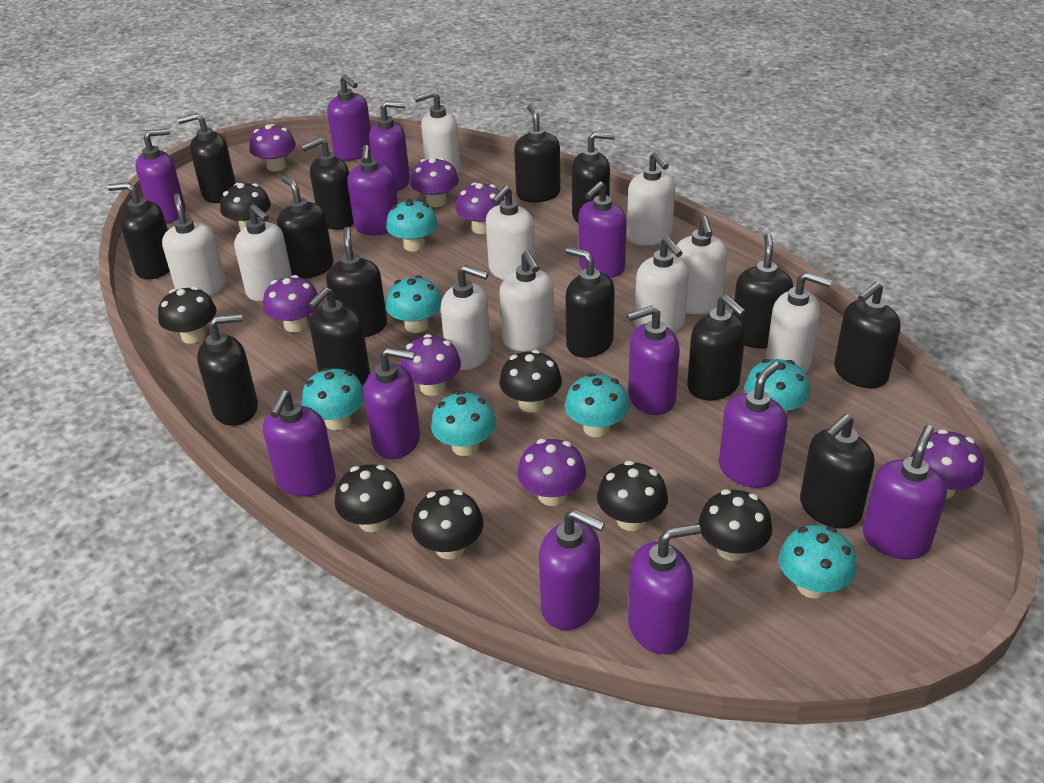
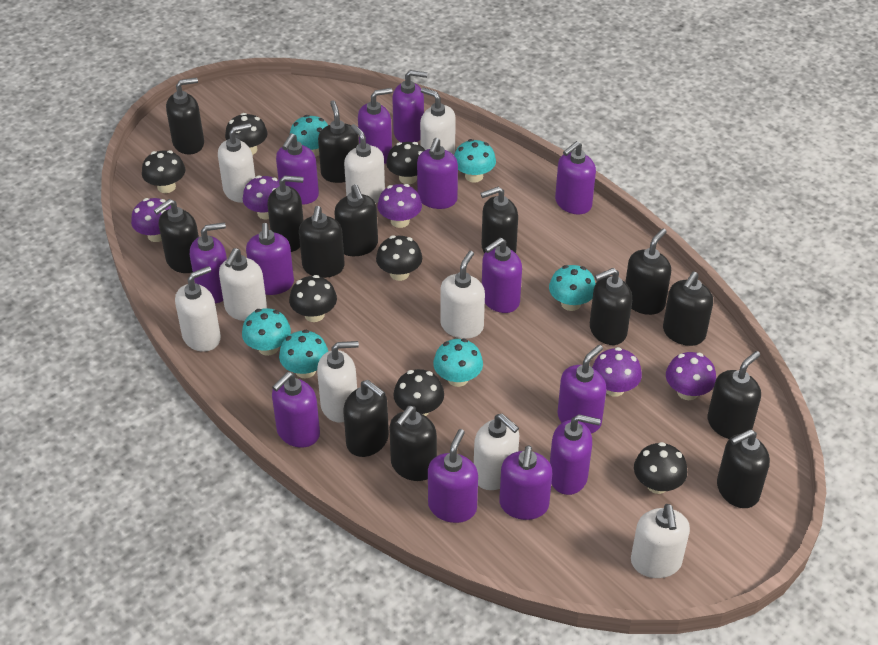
purple mushroom: [250,124,296,172] [263,275,319,332] [400,334,461,396] [410,158,459,207] [456,182,504,234] [517,439,586,506] [911,429,984,499] = 7 -> [131,198,171,242] [243,176,280,219] [378,184,422,228] [592,347,642,397] [666,352,716,400] = 5
purple soap dispenser: [135,128,186,223] [263,390,336,496] [327,75,371,161] [347,145,398,235] [364,347,420,459] [369,101,410,191] [539,509,605,630] [579,181,627,278] [627,306,680,415] [628,524,701,654] [719,361,787,488] [863,425,947,560] = 12 -> [190,222,227,303] [246,223,294,295] [272,372,320,448] [276,133,319,205] [358,88,393,164] [392,70,428,143] [417,138,458,209] [428,429,478,523] [482,238,522,313] [499,445,552,520] [550,414,601,495] [555,141,596,214] [558,345,606,433] = 13
turquoise mushroom: [302,368,364,430] [386,199,438,252] [386,275,442,333] [431,391,496,456] [565,373,629,437] [744,359,810,416] [779,525,857,599] = 7 -> [242,308,291,356] [279,330,328,378] [290,115,328,157] [433,339,483,387] [454,139,496,183] [549,265,596,311] = 6
white soap dispenser: [162,193,226,296] [234,204,292,301] [414,91,461,175] [441,265,491,370] [486,186,535,280] [500,251,554,351] [627,152,675,246] [634,236,689,333] [673,216,727,314] [766,272,832,374] = 10 -> [175,266,221,352] [218,123,255,203] [219,248,267,321] [317,341,359,423] [344,124,385,204] [420,87,456,155] [440,251,485,339] [474,414,519,490] [631,504,690,578] = 9

